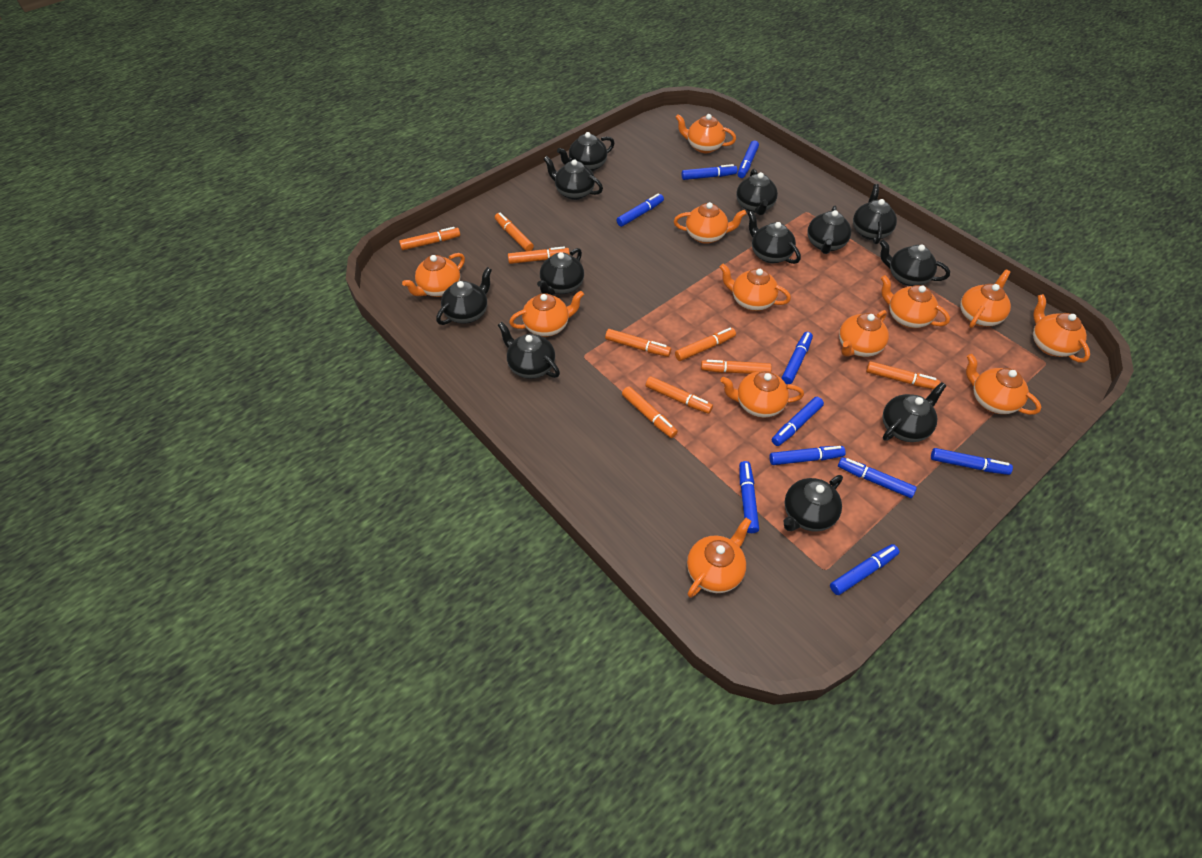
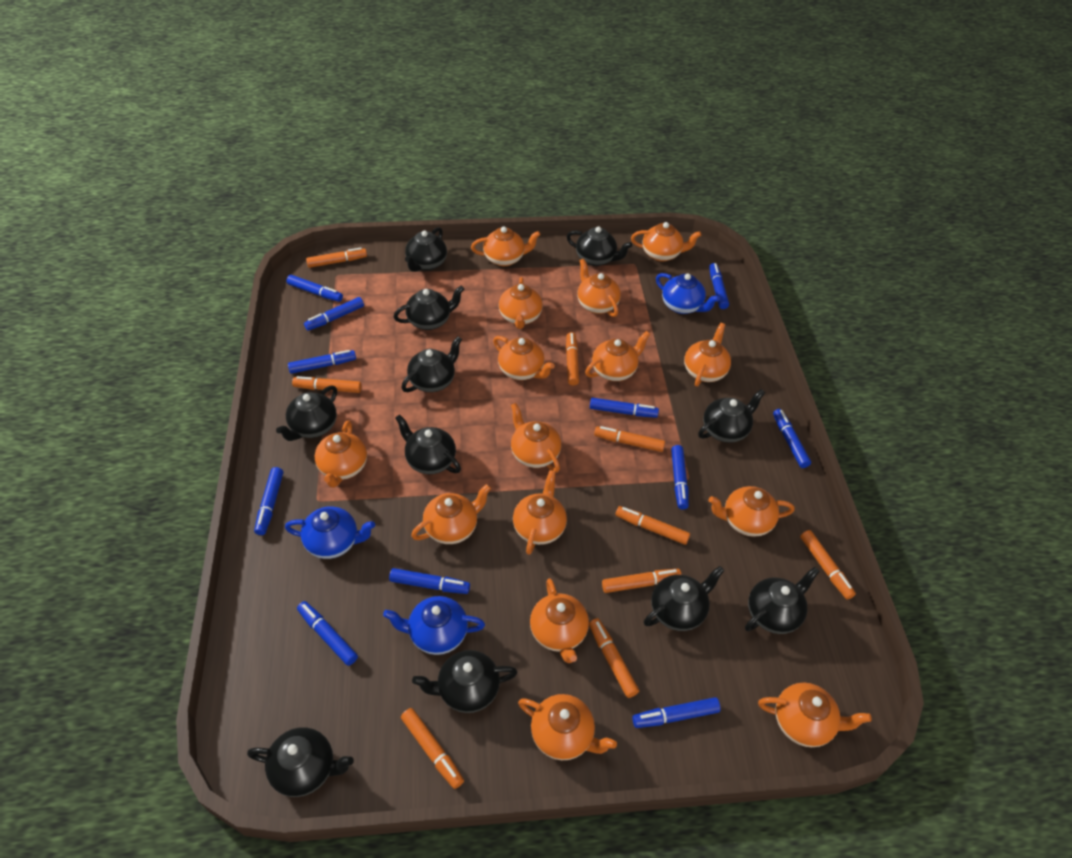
black teapot: [436,267,492,325] [498,322,560,379] [537,248,584,295] [544,156,603,200] [557,132,615,171] [736,169,778,215] [748,211,801,264] [783,475,843,532] [807,205,851,254] [853,184,897,244] [879,239,950,286] [883,382,947,442] = 12 -> [247,727,354,797] [276,386,337,441] [394,286,464,330] [395,414,461,474] [401,336,462,392] [405,227,447,272] [412,650,518,713] [567,226,632,266] [644,566,725,631] [698,389,765,443] [745,567,820,634] = 11
blue marker: [616,193,664,227] [682,164,737,180] [738,141,759,178] [739,461,759,533] [769,446,846,465] [772,397,824,446] [781,332,813,384] [830,544,899,595] [838,457,917,498] [931,448,1013,475] = 10 -> [254,467,283,535] [286,275,343,302] [288,350,356,374] [297,601,358,666] [304,297,364,331] [389,568,470,594] [590,398,659,418] [632,697,721,728] [671,445,689,510] [709,263,729,309] [773,409,811,468] = 11
blue teapot: none = 0 -> [285,506,375,559] [383,596,485,655] [656,273,720,314] = 3
orange teapot: [402,253,465,297] [509,291,584,337] [674,202,747,244] [675,114,736,153] [687,518,751,598] [720,264,791,311] [720,371,804,418] [839,310,889,357] [881,275,950,328] [960,270,1011,328] [966,354,1041,415] [1033,294,1090,363] = 12 -> [315,420,367,488] [411,484,491,544] [471,227,541,266] [493,336,555,380] [499,277,543,329] [511,403,561,473] [513,470,567,555] [518,694,617,760] [530,578,589,663] [577,259,621,317] [585,331,651,381] [631,222,701,262] [684,323,731,387] [709,486,795,537] [758,683,872,747] = 15

